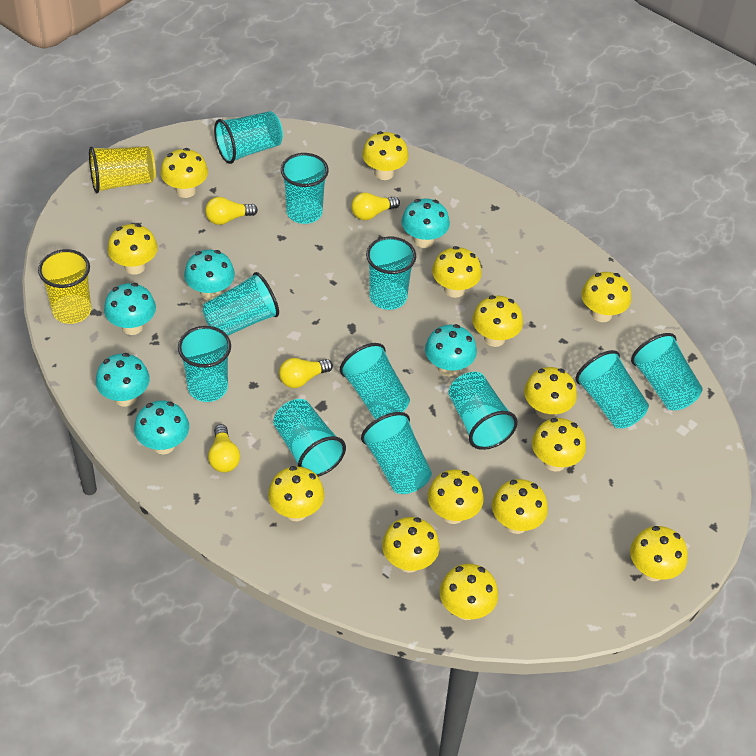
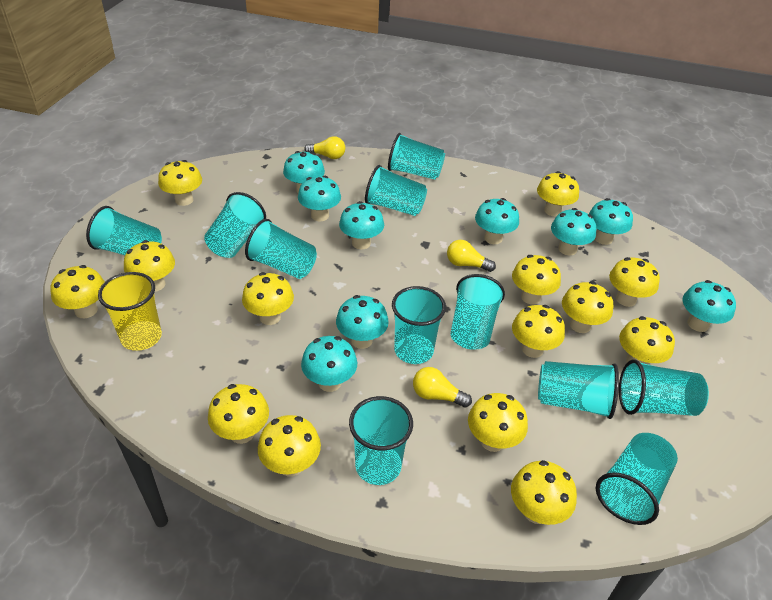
turquoise mushroom: [96,353,150,407] [104,283,156,335] [134,400,189,455] [184,250,235,300] [402,198,450,248] [425,324,477,377] = 6 -> [283,151,325,193] [298,176,341,221] [301,336,357,392] [336,295,389,349] [339,201,384,249] [475,198,519,244] [551,208,596,256] [589,198,633,245] [682,280,736,332] = 9
yellow cup: [38,249,91,324] [89,146,156,193] = 2 -> [98,272,162,351] = 1
yellow light bulb: [205,197,258,225] [208,424,240,473] [279,358,333,388] [351,192,400,220] = 4 -> [304,136,345,159] [413,367,472,408] [447,240,496,272] = 3

